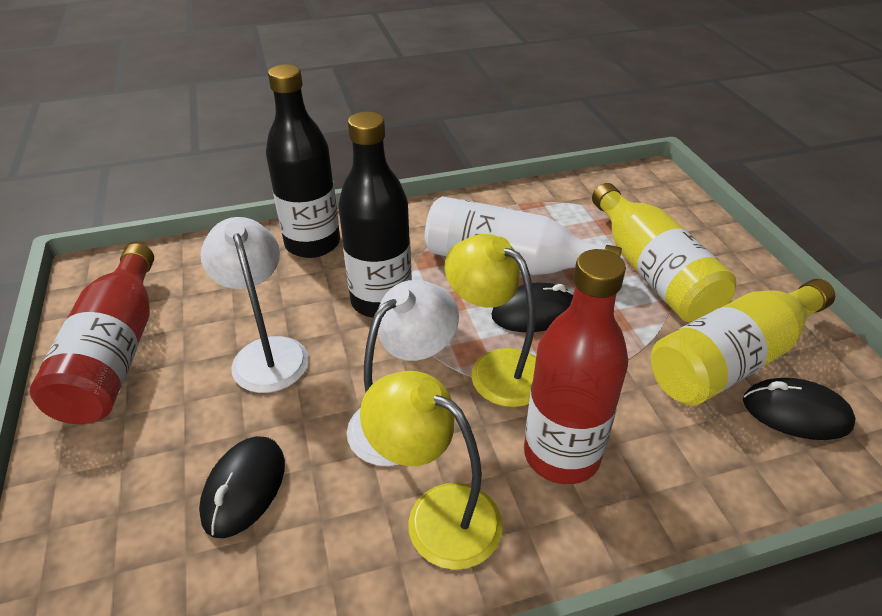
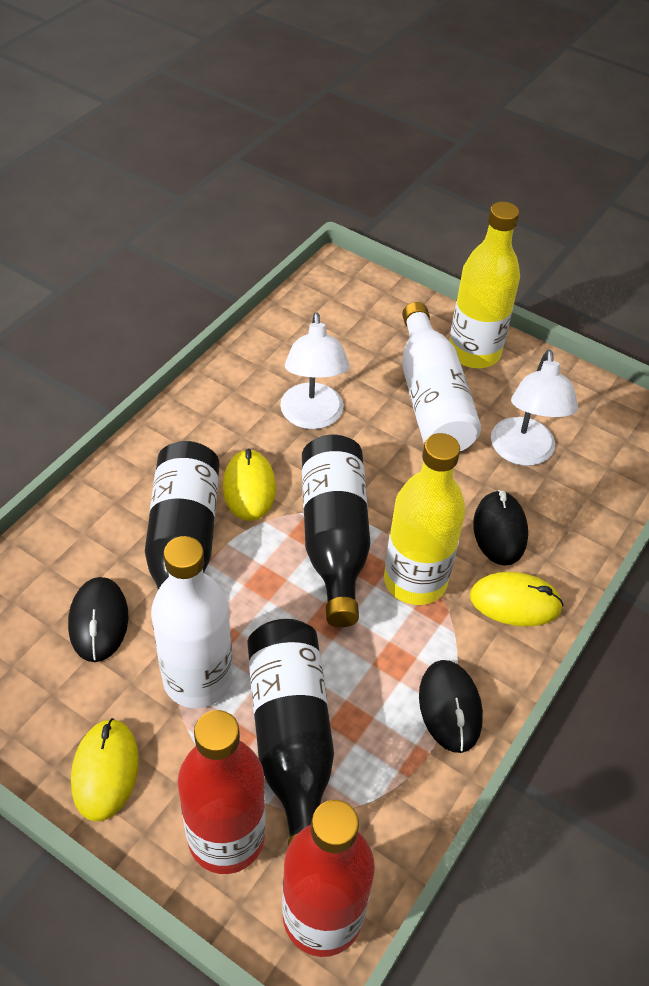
black bottle: [266,64,340,258] [338,112,412,318] = 2 -> [145,441,219,630] [247,619,334,847] [302,435,370,627] = 3
white bottle: [425,196,622,275] = 1 -> [151,536,233,708] [402,302,481,451] = 2
yellow lamp: [360,371,503,570] [445,234,536,407] = 2 -> none = 0
yellow mouse: none = 0 -> [71,718,139,822] [223,449,276,521] [470,572,564,627] = 3

